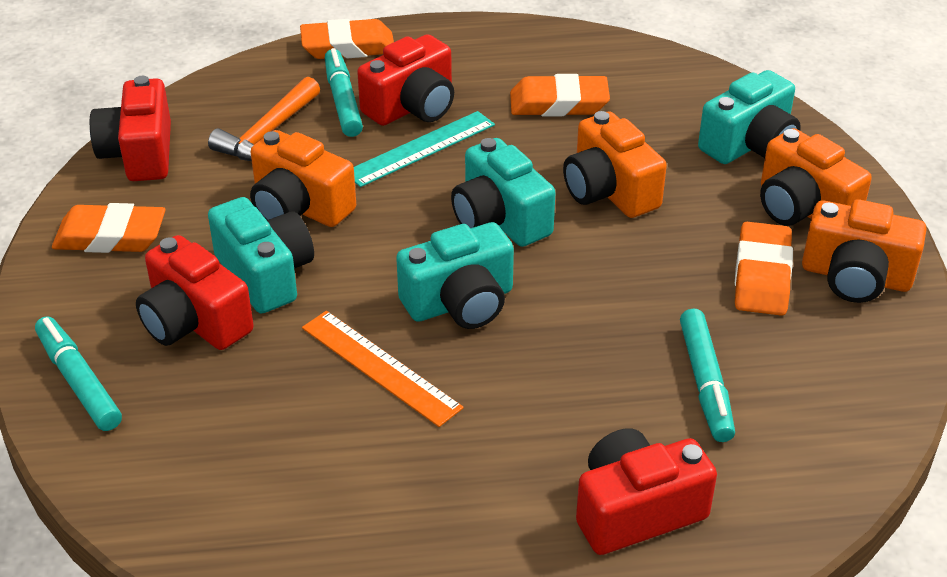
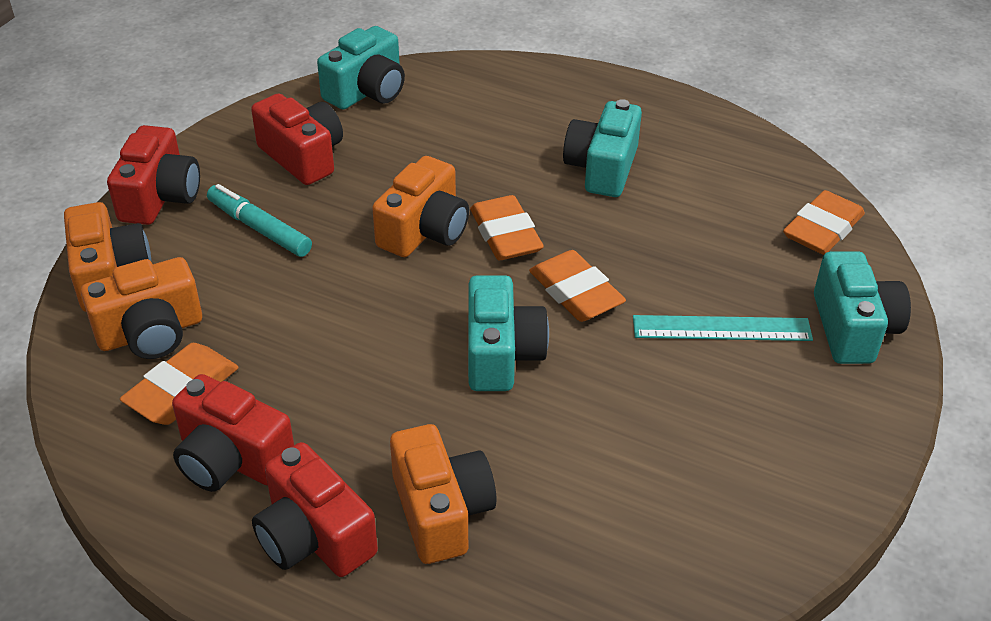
orange hammer: [208,77,320,161] = 1 -> none = 0
orange ruler: [302,311,464,427] = 1 -> none = 0
turquoise marker: [35,316,122,431] [325,48,363,137] [680,309,735,442] = 3 -> [207,184,312,257] = 1

